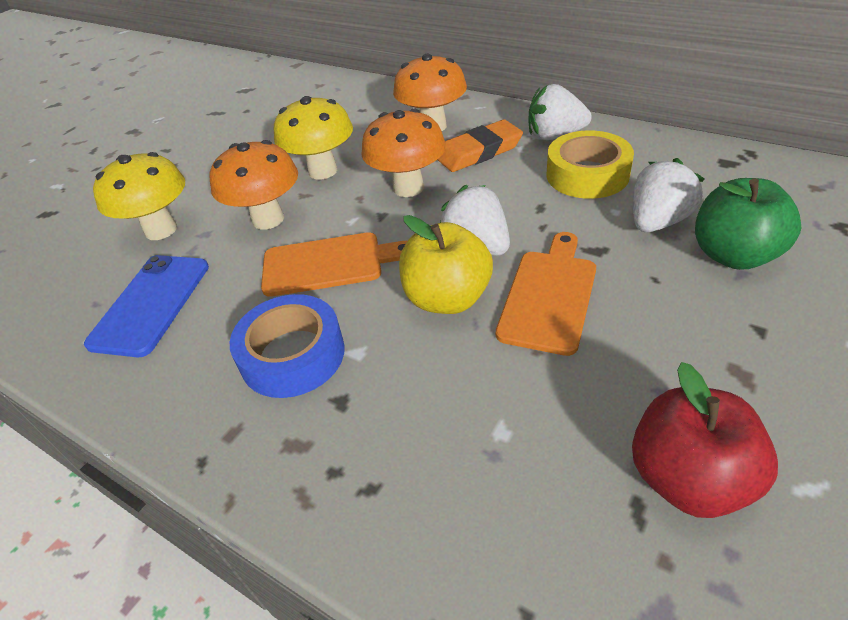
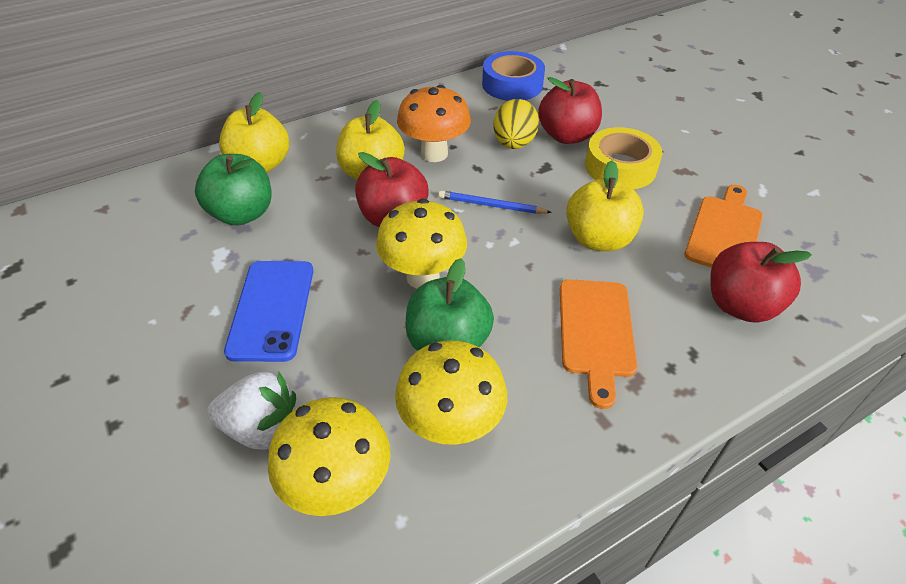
blue pencil: none = 0 -> [439,190,552,214] = 1
green apple: [695,178,802,270] = 1 -> [195,154,271,226] [405,258,494,351] = 2
orange eraser: [437,119,523,172] = 1 -> none = 0
orange mushroom: [210,140,298,230] [361,109,446,197] [393,54,467,131] = 3 -> [397,85,471,162] = 1
red apple: [632,362,778,518] = 1 -> [355,152,429,227] [538,77,602,144] [710,242,812,323] = 3
white strawberry: [440,185,510,256] [529,84,592,140] [633,158,704,232] = 3 -> [207,371,296,449] = 1
yellow apple: [399,215,493,314] = 1 -> [219,92,289,173] [336,100,405,180] [566,160,644,251] = 3
yellow egg: none = 0 -> [493,99,539,149] = 1
yellow mushroom: [93,152,185,240] [274,96,353,179] = 2 -> [268,397,390,516] [376,199,467,289] [395,340,507,445] = 3

